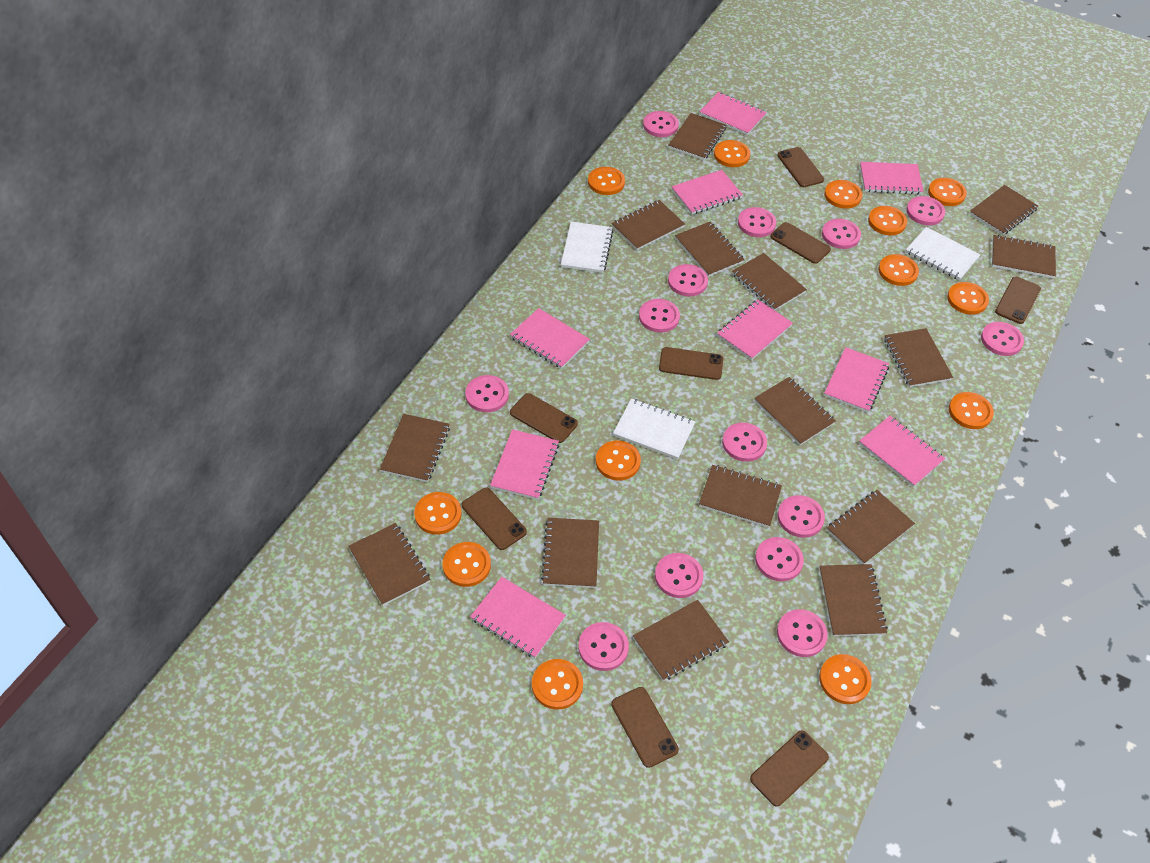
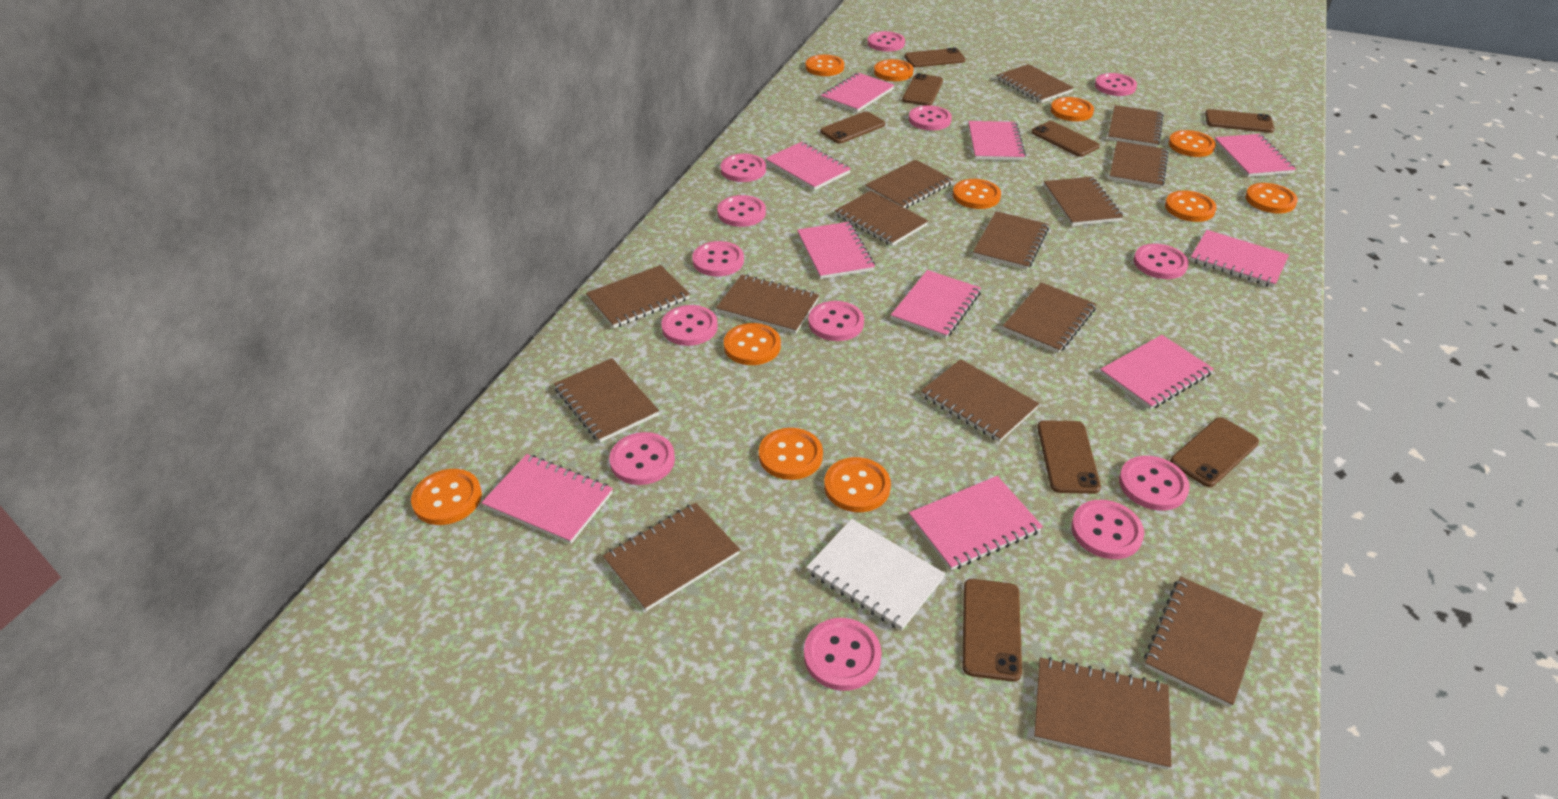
orange button: [414,492,462,535] [443,542,491,587] [532,659,583,710] [588,167,625,195] [596,441,641,481] [714,140,750,167] [819,654,872,704] [824,180,862,209] [868,206,907,235] [878,254,919,286] [928,178,967,206] [947,282,989,315] [949,392,994,429] = 13 -> [411,469,482,525] [724,323,781,365] [759,428,823,480] [805,55,844,76] [824,457,891,512] [874,59,914,81] [953,179,1001,209] [1051,97,1094,122] [1165,190,1217,222] [1168,130,1216,157] [1245,183,1298,214] = 11
pink button: [465,375,509,412] [578,622,629,671] [639,299,680,333] [643,111,679,137] [655,553,703,598] [668,264,708,297] [722,423,767,462] [738,207,776,237] [755,537,804,581] [777,609,828,657] [778,495,825,538] [822,219,861,249] [906,196,945,225] [981,322,1024,356] = 14 -> [609,432,675,485] [661,305,718,346] [692,241,744,277] [717,195,766,227] [721,154,766,182] [804,618,882,691] [808,301,864,341] [867,31,905,52] [909,105,952,131] [1071,500,1144,559] [1095,73,1137,96] [1119,456,1190,511] [1134,244,1189,279] = 13
pink notebook: [470,577,566,658] [490,429,559,500] [510,308,590,369] [672,170,743,215] [699,92,767,135] [717,300,793,360] [824,347,889,412] [859,416,945,487] [860,162,924,194] = 9 -> [481,454,613,544] [765,142,851,190] [797,222,875,279] [821,73,895,112] [891,270,981,339] [909,476,1043,571] [968,121,1026,161] [1100,335,1214,410] [1190,230,1289,287] [1214,134,1296,177] = 10
white notebook: [561,222,613,273] [613,398,695,460] [906,227,980,281] = 3 -> [806,519,946,631] = 1

